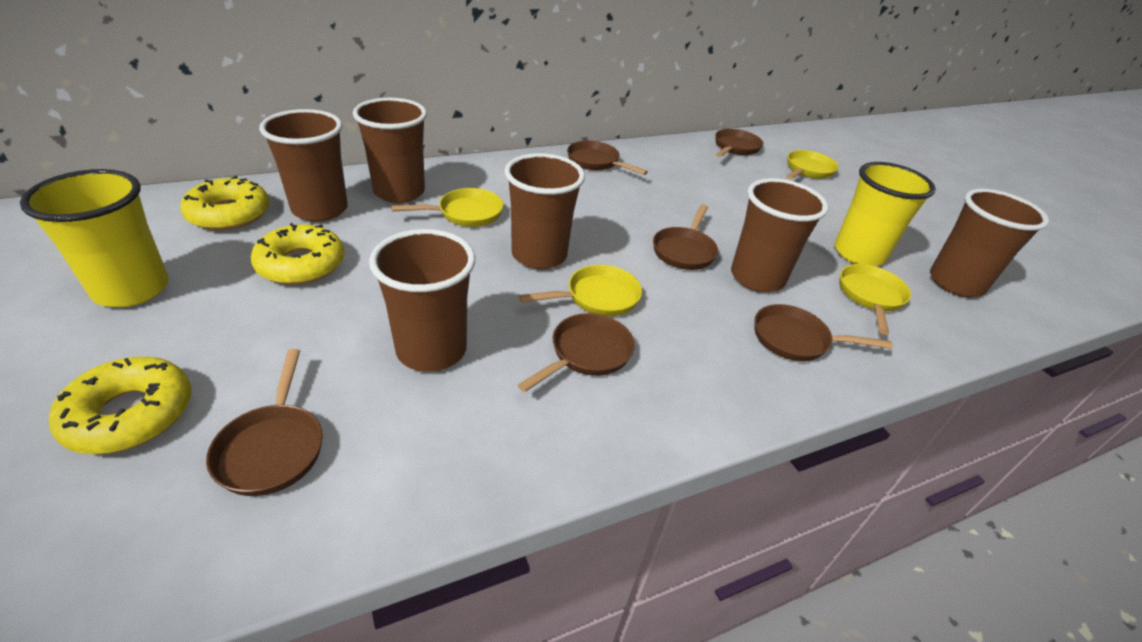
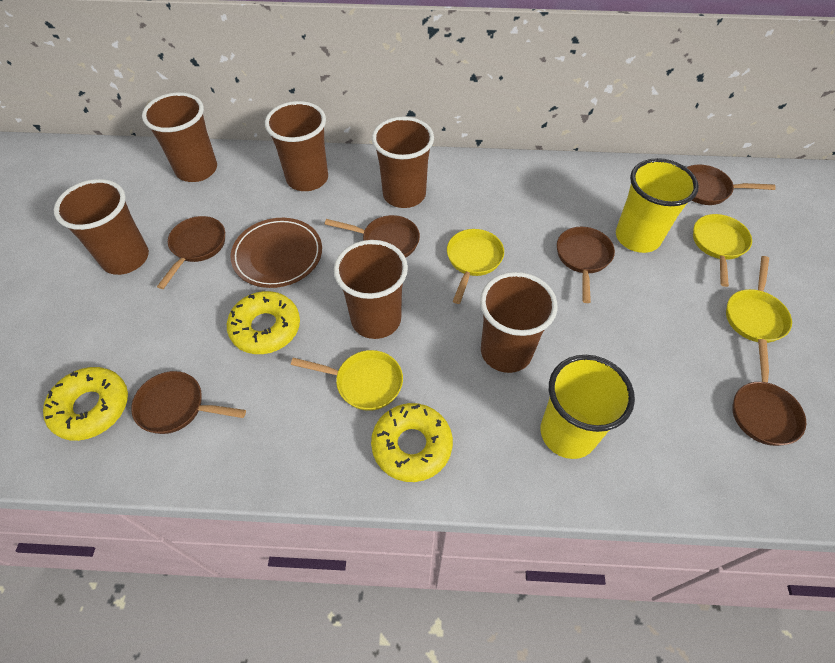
brown plate: none = 0 -> [231,218,322,288] = 1

